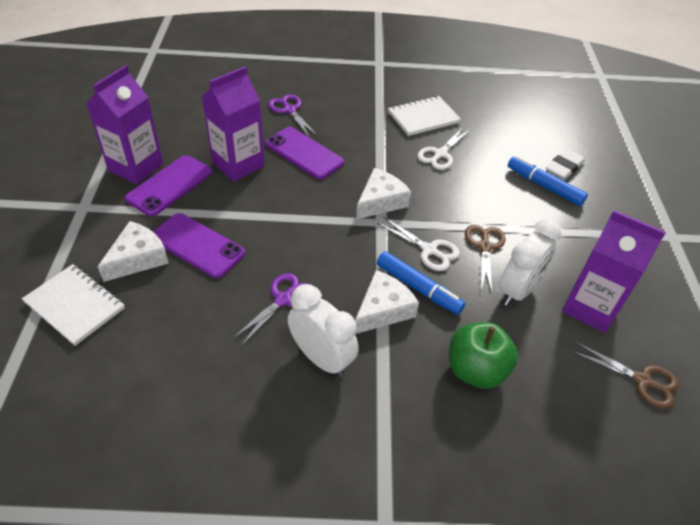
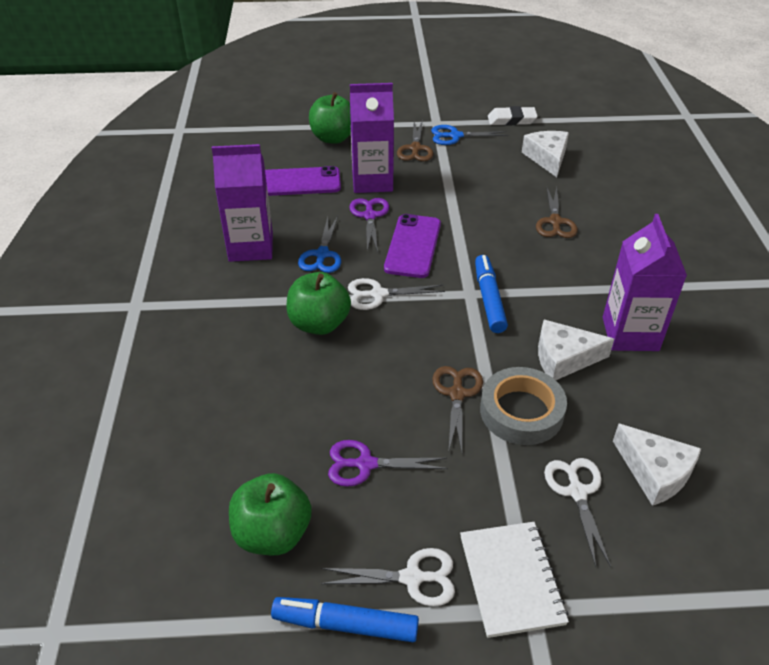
blue scissors: none = 0 -> [298,216,341,273] [431,125,508,145] = 2
brown scissors: [465,225,506,293] [572,342,679,409] = 2 -> [397,120,433,161] [432,366,483,453] [536,187,578,238] = 3
green apple: [449,322,518,389] = 1 -> [229,473,312,555] [286,272,351,335] [309,92,351,144] = 3
grey tape: none = 0 -> [480,367,567,445] = 1
purple phone: [125,155,212,216] [153,213,245,278] [265,127,344,179] = 3 -> [265,166,341,196] [384,214,441,278] = 2
white clock: [288,284,359,377] [499,219,561,306] = 2 -> none = 0
white notebook: [22,264,125,346] [388,96,461,136] = 2 -> [460,522,569,638] = 1
white scissors: [377,217,460,271] [417,127,471,170] = 2 -> [320,548,455,607] [348,278,445,310] [544,458,611,567] = 3

